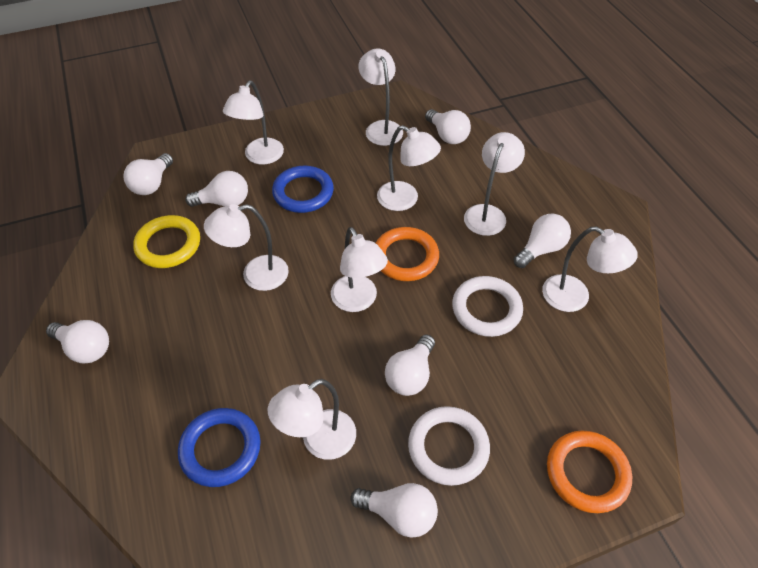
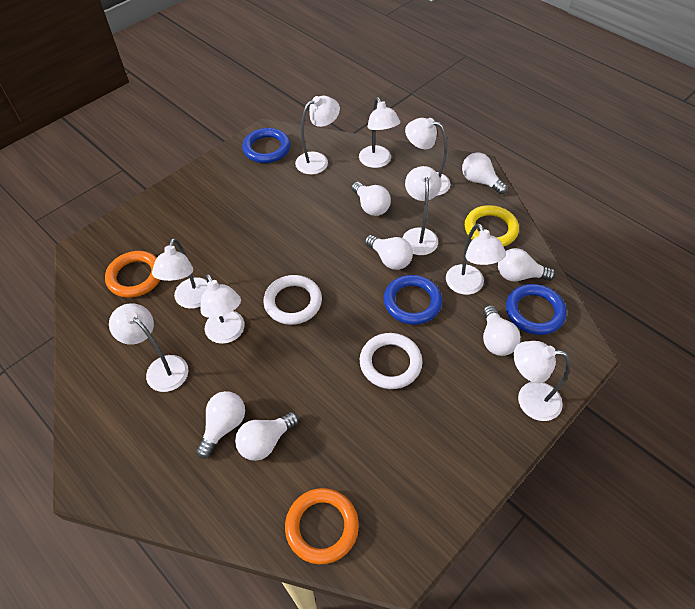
blue ring: [178,408,261,487] [272,166,334,213] = 2 -> [242,128,291,163] [384,275,442,325] [506,284,567,335] = 3
white lamp: [204,204,289,291] [223,81,284,164] [268,379,356,460] [331,227,388,312] [358,48,403,146] [377,125,441,211] [464,132,525,236] [542,226,638,312] = 8 -> [109,303,189,392] [152,238,208,309] [201,274,245,344] [295,96,340,175] [359,97,401,168] [403,166,441,255] [405,118,450,196] [446,224,506,295] [514,341,570,421] = 9

